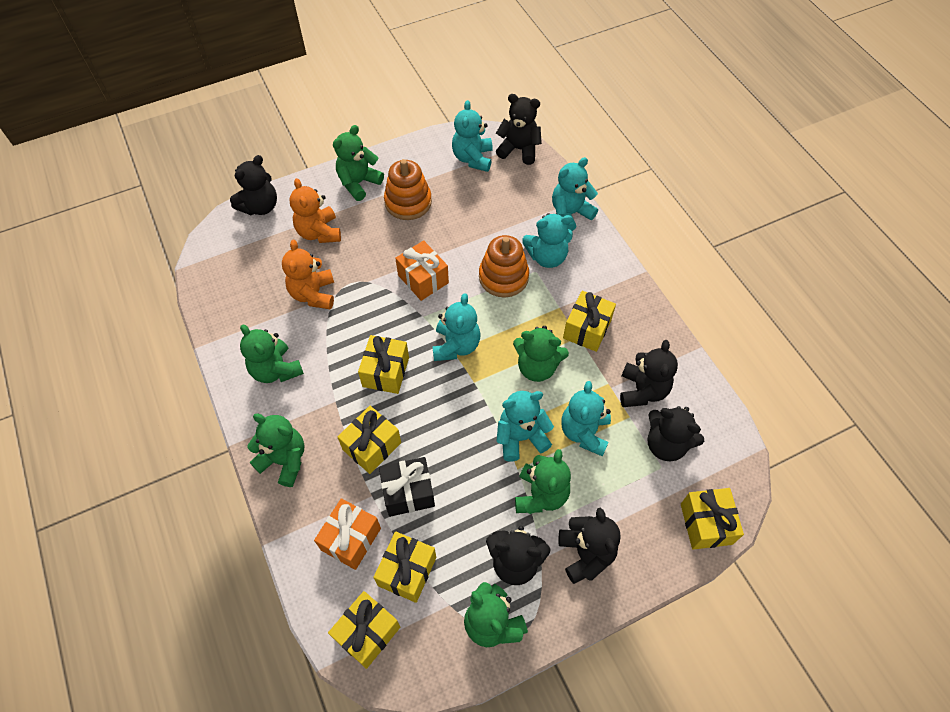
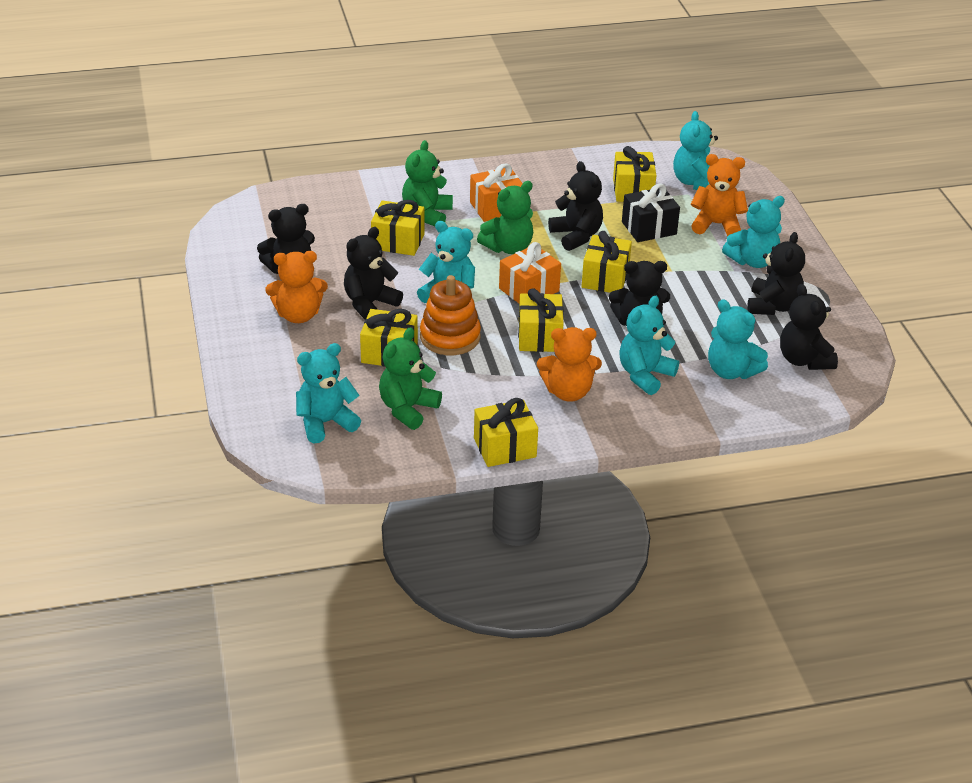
green teddy bear: [240,324,304,383] [247,413,304,487] [333,125,384,201] [464,582,528,647] [513,326,569,382] [515,449,571,514] = 6 -> [379,327,442,430] [402,140,453,226] [477,181,533,254] = 3
orange stacking toy: [384,159,432,220] [479,235,529,298] = 2 -> [420,275,481,355] = 1
orange teddy bear: [282,240,334,310] [290,178,341,243] = 2 -> [265,251,328,323] [537,327,602,402] [691,154,748,236] = 3

